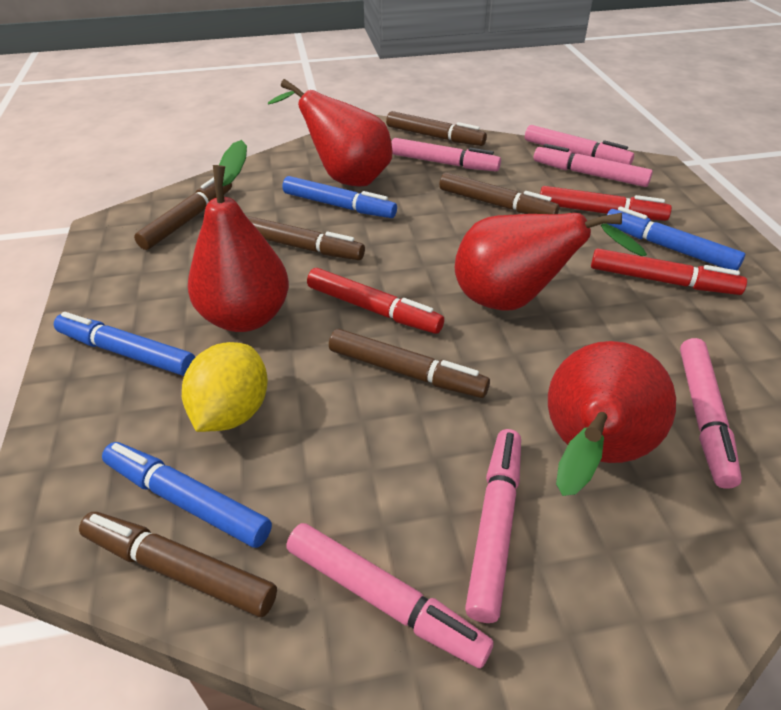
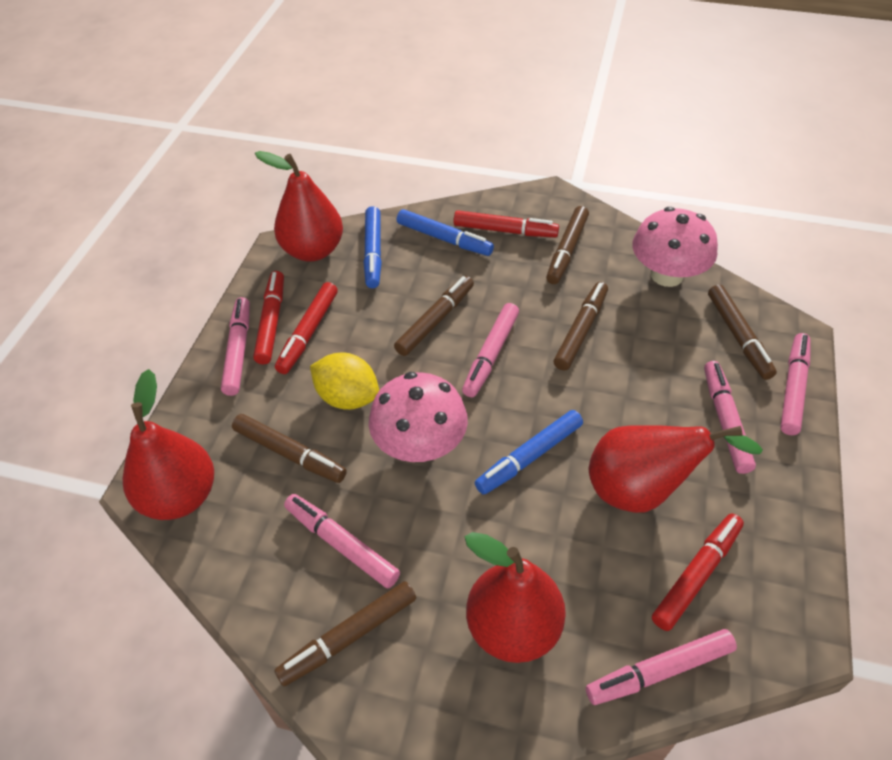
blue marker: [54,312,195,376] [102,442,272,548] [282,176,397,218] [607,207,745,271] = 4 -> [364,206,382,288] [397,209,494,256] [475,410,583,495] = 3
pink mushroom: none = 0 -> [369,372,468,462] [633,207,718,287] = 2
red marker: [307,268,444,334] [540,186,672,221] [591,249,747,295] = 3 -> [253,271,284,364] [275,282,338,374] [453,210,559,237] [652,513,744,631] = 4

